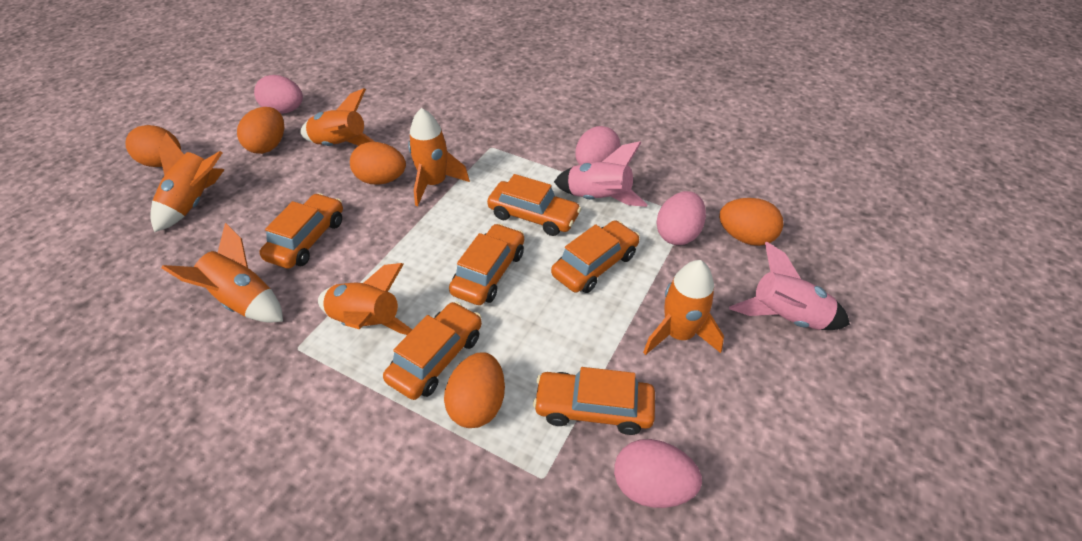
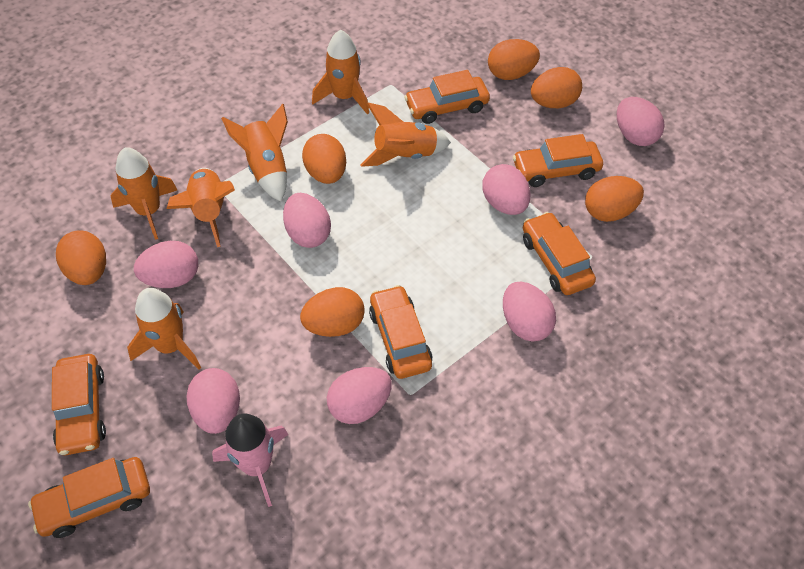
orange egg: [125,125,181,167] [237,107,284,154] [350,142,406,185] [444,352,505,428] [719,198,783,246] = 5 -> [56,230,106,285] [300,287,365,337] [302,134,346,184] [488,39,540,80] [531,67,582,108] [585,176,644,222] = 6
pink egg: [254,75,303,114] [575,126,620,165] [614,439,702,508] [656,191,706,245] = 4 -> [134,241,198,288] [187,368,240,434] [283,193,331,248] [327,367,392,424] [482,164,530,215] [503,282,556,342] [617,97,665,146] = 7
pink rocket: [554,141,648,207] [729,242,850,330] = 2 -> [212,414,289,507] = 1

